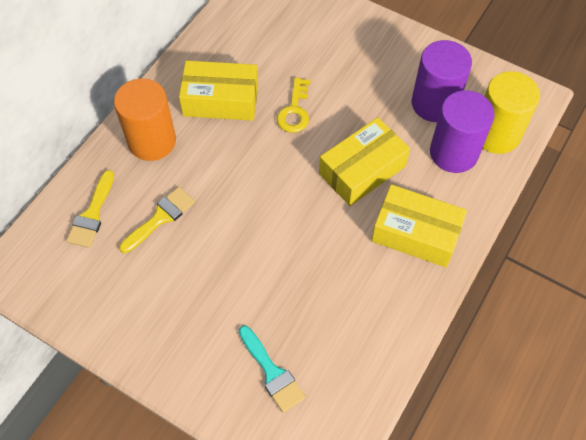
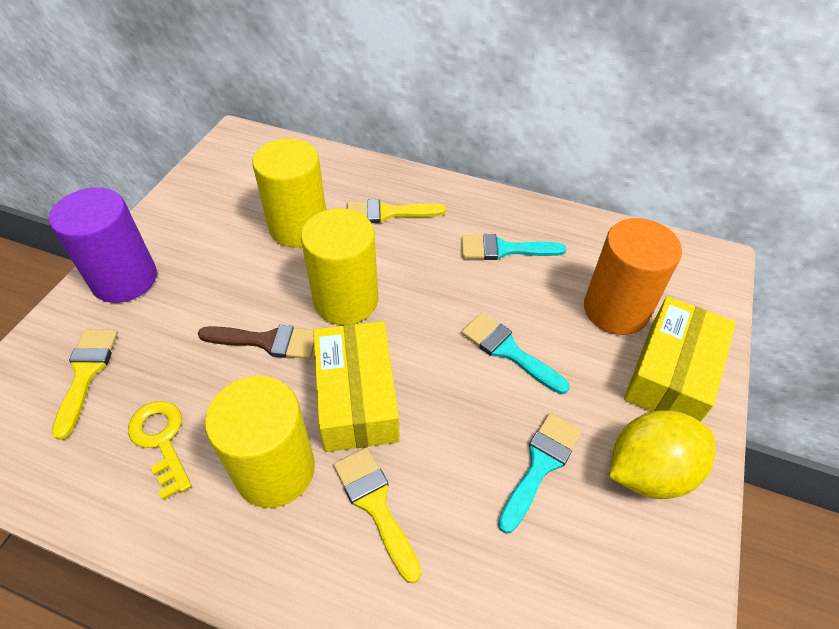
brown brush: none = 0 -> [198,325,314,359] = 1
purple cylinder: [412,40,472,122] [430,90,495,173] = 2 -> [49,187,157,303] = 1
turquoise brush: [239,325,306,413] = 1 -> [461,313,570,394] [462,234,567,260] [498,413,582,533] = 3
yellow box: [179,60,258,121] [319,117,410,206] [371,184,467,267] = 3 -> [313,321,400,452] [624,296,736,422] = 2
yellow brush: [66,170,114,248] [119,187,195,253] = 2 -> [52,329,118,440] [334,447,421,584] [347,199,446,223] = 3
yellow cylinder: [483,71,540,154] = 1 -> [205,376,315,508] [252,138,326,248] [301,208,379,325] = 3
yellow lemon: none = 0 -> [609,411,715,499] = 1

